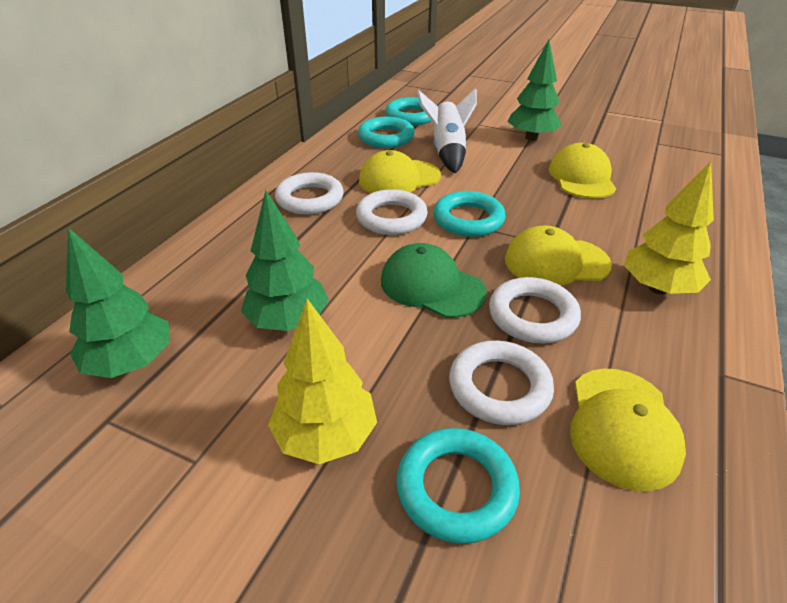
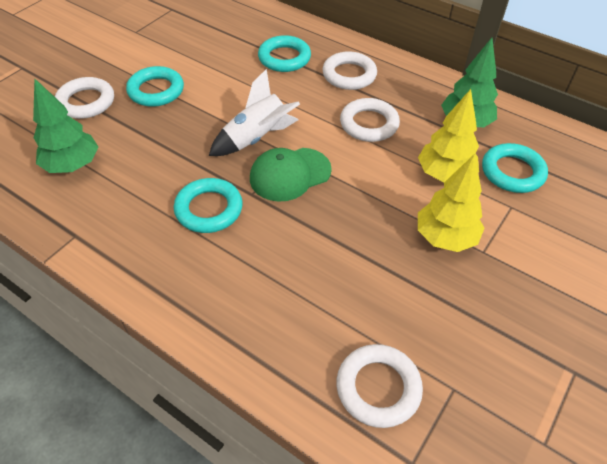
green tree: [66,228,170,378] [241,190,329,331] [507,40,562,141] = 3 -> [33,78,98,173] [441,38,498,127] = 2
yellow cap: [359,150,441,193] [505,225,612,286] [549,143,616,199] [570,369,686,491] = 4 -> none = 0

